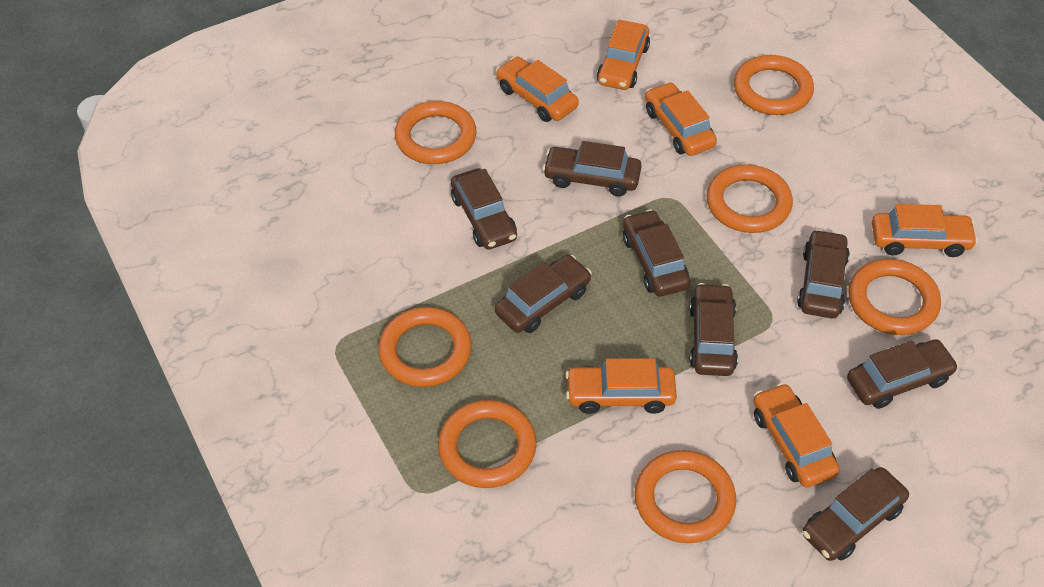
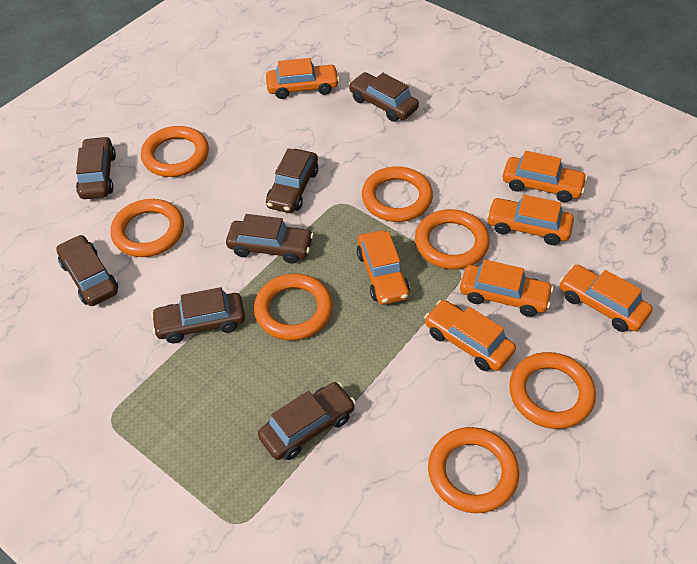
brown car: [451,168,517,250] [495,255,592,333] [542,141,642,196] [623,209,690,296] [689,283,738,376] [797,229,850,318] [802,467,909,561] [847,339,959,409] = 8 -> [56,235,118,306] [76,136,116,199] [151,287,245,344] [226,214,314,264] [258,382,356,460] [266,148,318,213] [349,72,419,122] = 7
orange car: [496,56,579,122] [565,358,677,414] [597,20,650,90] [645,82,717,156] [753,383,839,487] [872,204,978,257] = 6 -> [266,58,340,99] [357,230,410,305] [424,300,516,371] [460,260,554,317] [486,195,574,245] [503,151,587,203] [559,265,652,332] = 7

